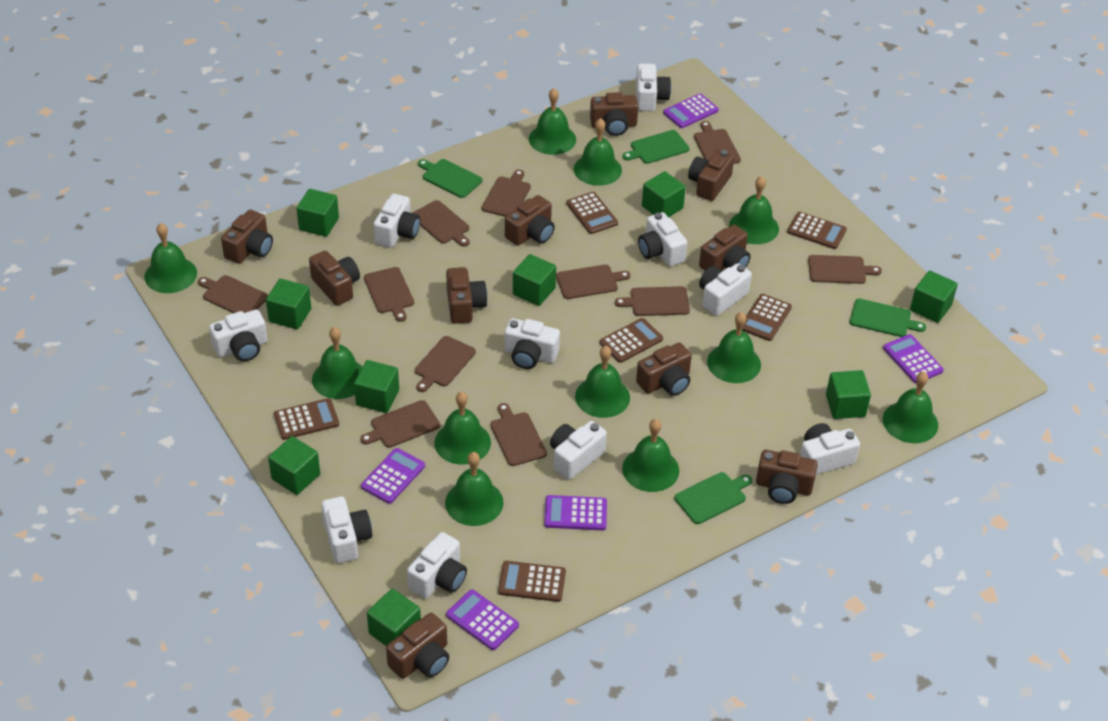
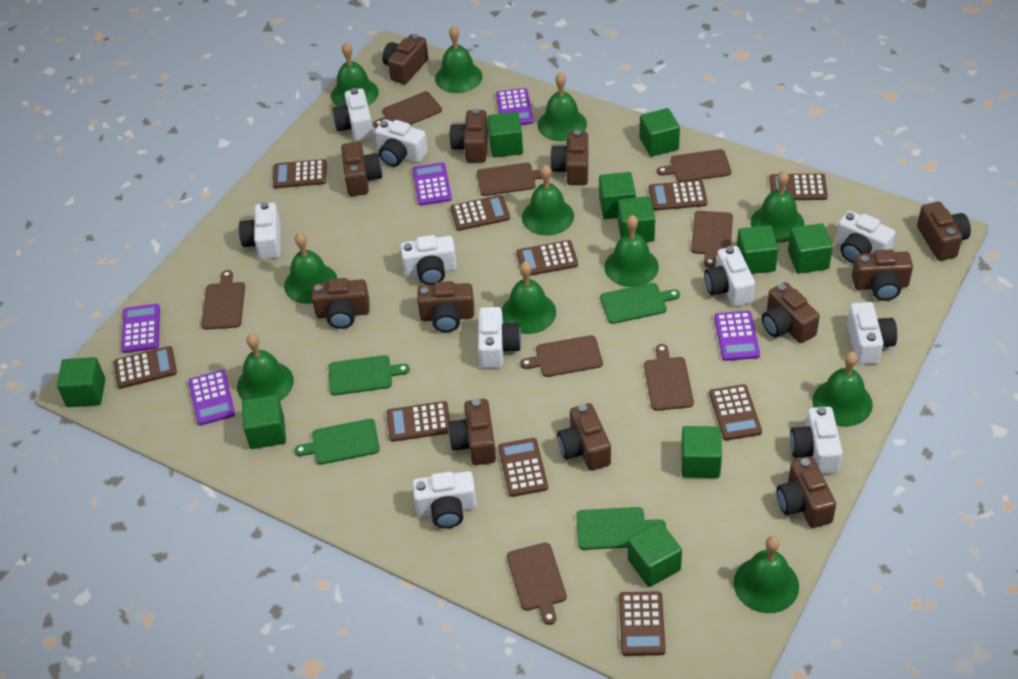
brown calculator: [274,398,339,440] [498,561,566,602] [566,192,618,234] [600,318,663,363] [742,294,792,341] [787,212,847,249] = 6 -> [114,346,177,389] [273,159,327,188] [387,401,450,442] [450,195,510,231] [498,438,548,497] [517,240,578,276] [619,591,666,656] [649,180,708,211] [709,384,762,441] [770,174,828,200] = 10
brown camera: [221,210,273,264] [309,251,360,306] [386,613,449,679] [446,267,488,324] [505,195,555,246] [590,92,639,136] [636,342,692,396] [688,150,734,201] [699,225,751,271] [756,450,818,504] = 10 -> [312,278,369,329] [341,142,382,196] [382,34,428,84] [417,281,474,332] [448,399,496,465] [449,109,488,163] [550,130,588,185] [557,403,611,471] [762,282,820,343] [777,457,836,528] [852,249,913,301] [917,202,971,261] = 12
brown cutting board: [198,275,268,313] [360,400,440,448] [364,267,414,322] [413,200,470,247] [415,336,476,392] [482,169,531,217] [490,403,547,466] [556,264,630,299] [615,286,690,316] [694,121,741,164] [808,255,882,284] = 11 -> [201,270,245,330] [373,91,442,128] [477,163,542,196] [507,543,567,625] [520,335,603,377] [644,344,694,411] [657,149,731,182] [691,211,733,268] = 8
green cube: [266,279,311,329] [268,436,320,495] [296,189,339,237] [354,360,399,413] [367,589,421,646] [513,254,556,306] [642,171,686,217] [826,370,871,419] [910,271,958,323] = 9 -> [57,357,105,407] [242,395,286,449] [487,112,523,158] [599,172,636,219] [618,196,655,242] [628,522,682,587] [640,108,680,157] [681,426,722,478] [737,225,778,274] [788,223,833,274] = 10

